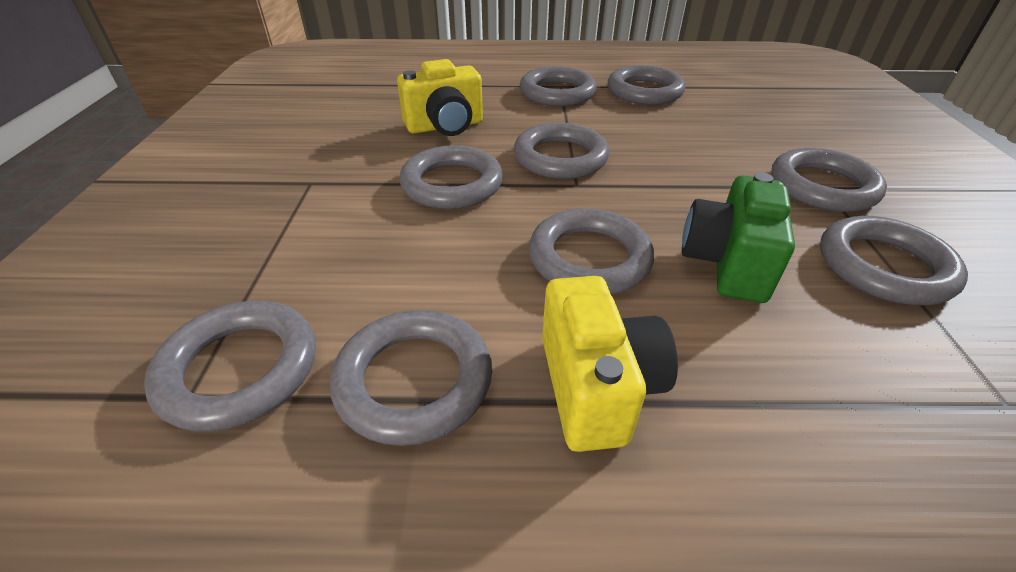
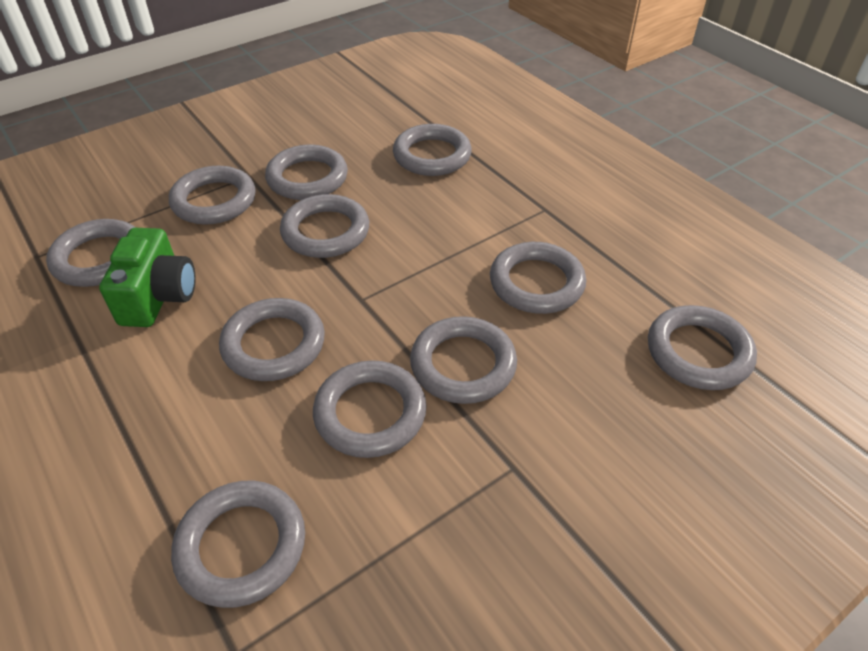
grey ring: [144,301,316,432] [330,310,492,446] [399,145,503,209] [514,123,609,179] [520,66,597,106] [529,208,654,294] [608,65,685,105] [771,148,887,212] [820,216,968,305] = 9 -> [46,219,136,287] [169,166,256,225] [171,480,305,608] [219,298,325,381] [265,145,348,200] [280,194,369,258] [313,360,426,458] [393,124,472,176] [410,316,517,404] [490,242,586,314] [648,305,757,390] = 11
yellow camera: [397,59,483,136] [542,276,678,452] = 2 -> none = 0

